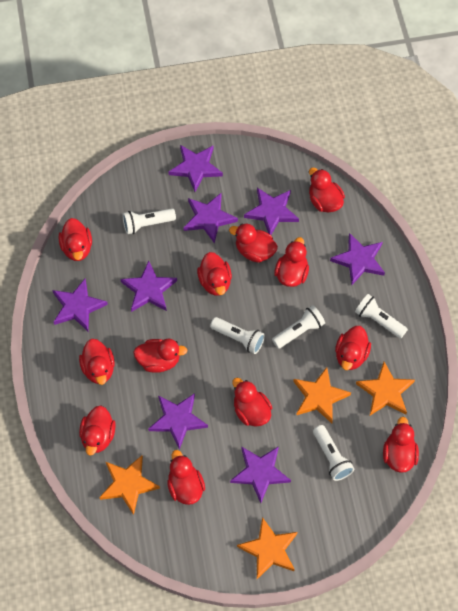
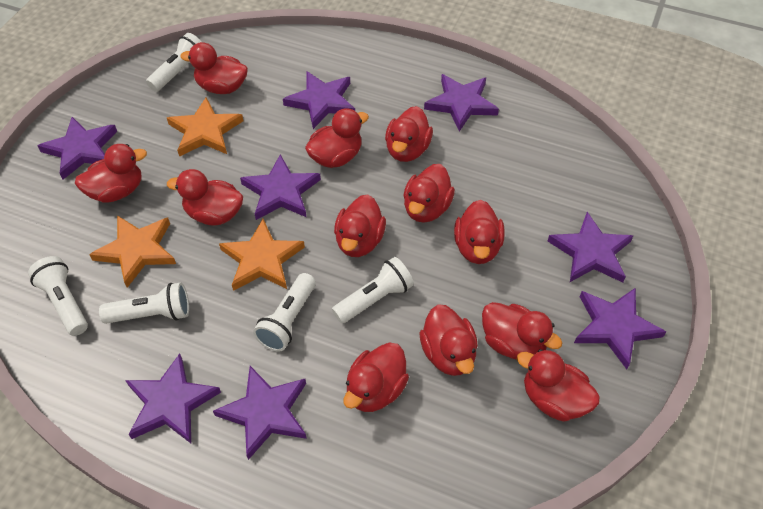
orange star: [99,455,160,515] [237,517,297,579] [293,367,351,424] [356,362,415,415] = 4 -> [89,215,176,288] [167,98,243,157] [219,219,305,291] = 3

